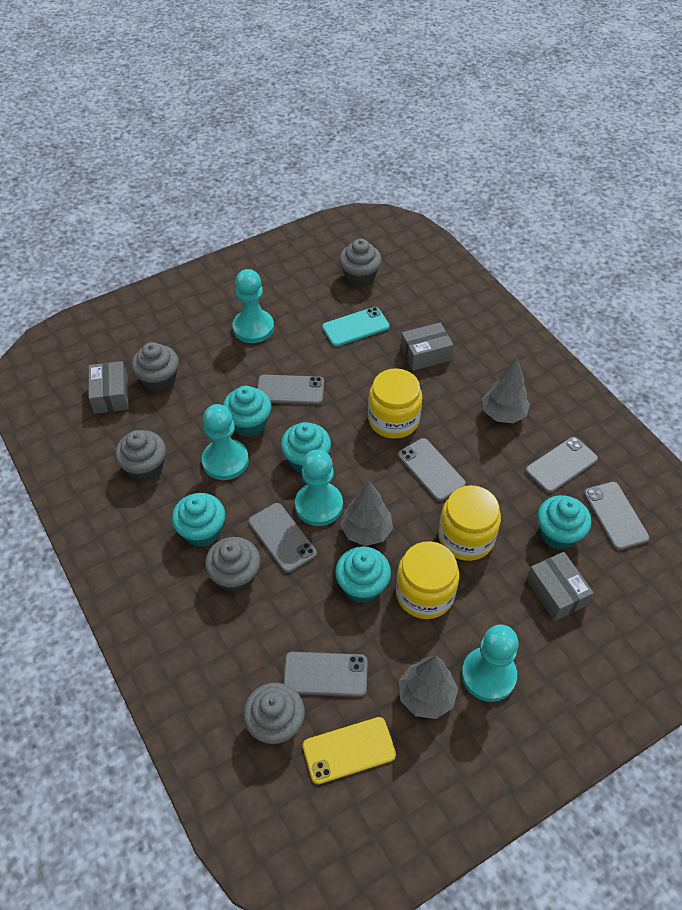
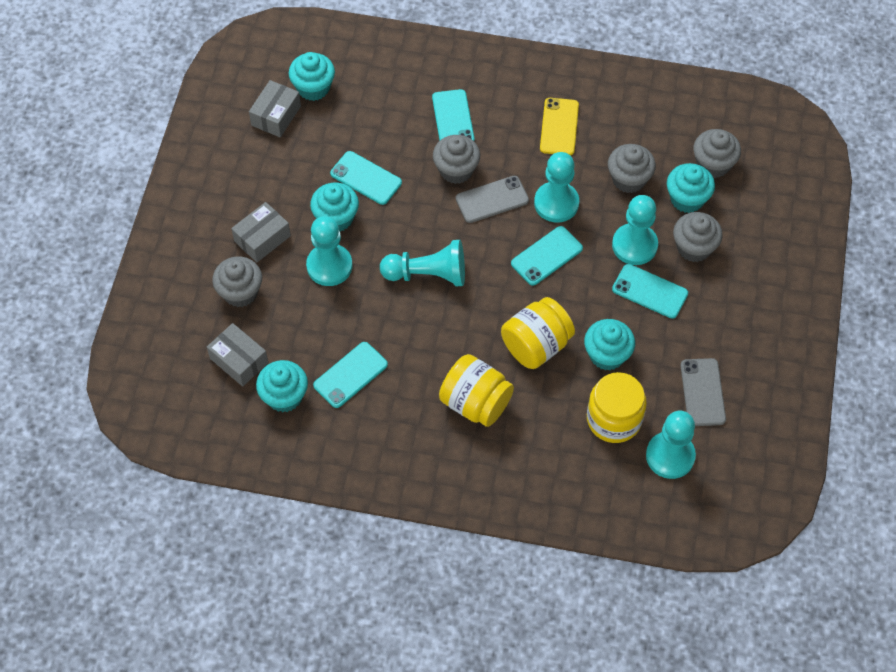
grey phone: [248,503,317,573] [257,375,324,405] [283,652,368,697] [398,438,466,501] [525,437,598,493] [584,482,650,550] = 6 -> [456,176,529,223] [681,358,726,426] = 2
grey tree: [340,480,393,546] [399,655,458,719] [482,358,530,423] = 3 -> none = 0
turquoise pawn: [202,404,249,480] [232,269,274,343] [295,450,343,526] [462,625,519,702] = 4 -> [306,216,352,286] [380,240,465,287] [534,152,579,222] [612,195,658,265] [646,411,696,479] = 5
turquoise phone: [322,307,390,347] = 1 -> [313,342,388,408] [330,151,402,205] [432,89,474,141] [511,226,583,286] [612,264,688,319] = 5

